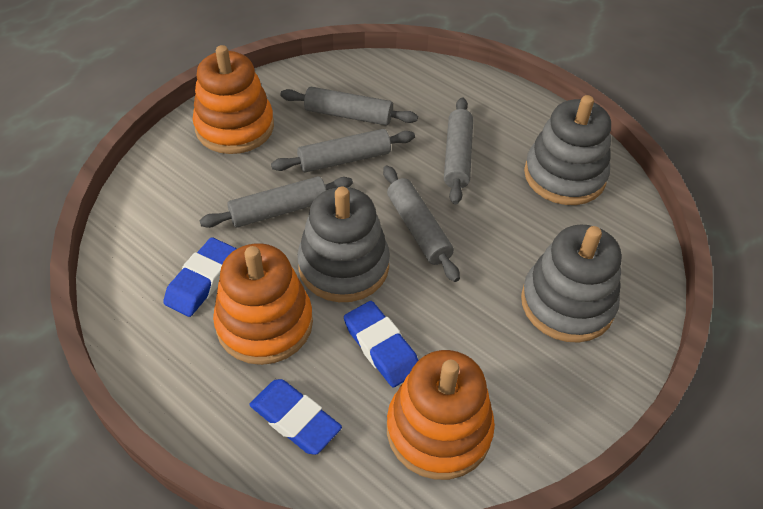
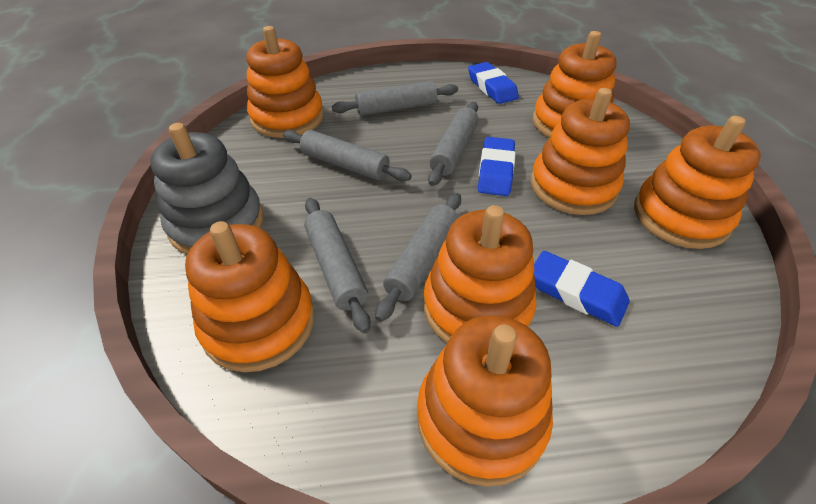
grey stacking toy: [297,187,390,302] [521,224,622,343] [524,95,611,205] = 3 -> [150,123,264,254] = 1
orange stacking toy: [193,45,274,154] [213,243,313,365] [387,350,495,480] = 3 -> [185,221,315,372] [247,26,324,138] [417,315,553,487] [424,205,537,343] [531,88,630,215] [533,31,617,138] [634,116,761,249] = 7

